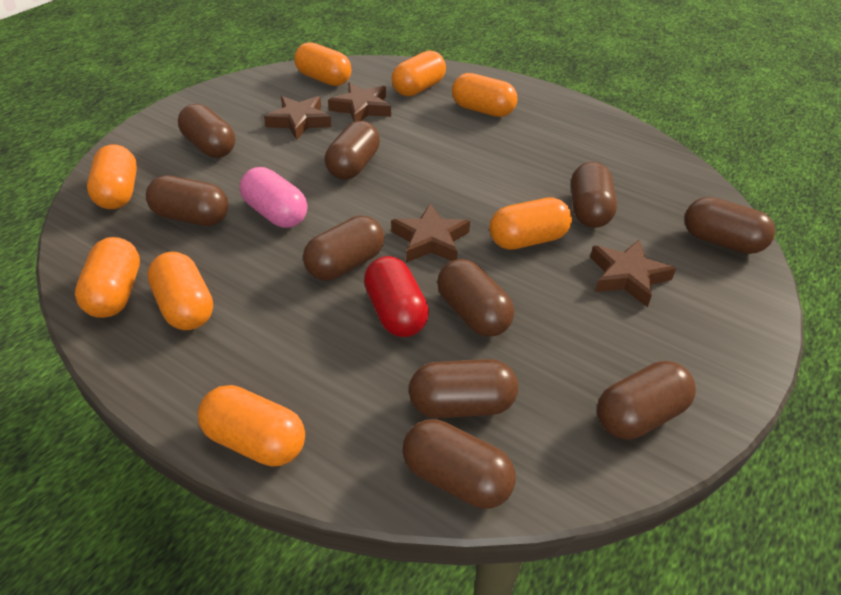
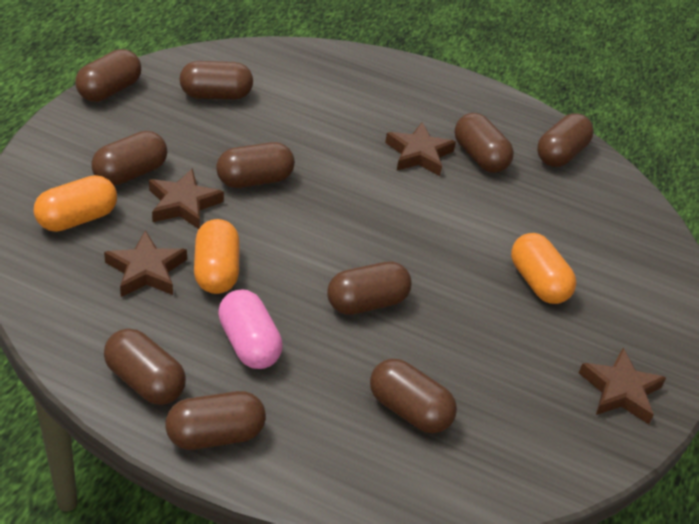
orange capsule: [75,237,140,318] [87,144,137,209] [147,252,213,330] [198,385,305,467] [294,42,351,86] [392,50,446,97] [452,73,518,117] [489,197,572,250] = 8 -> [34,175,117,232] [194,219,240,294] [511,233,577,304] = 3
red capsule: [364,256,429,337] = 1 -> none = 0

